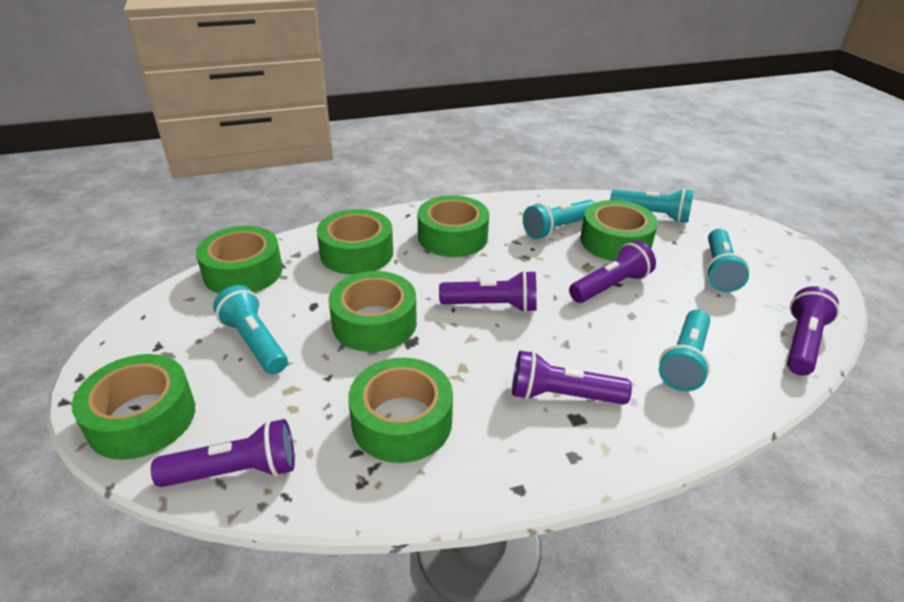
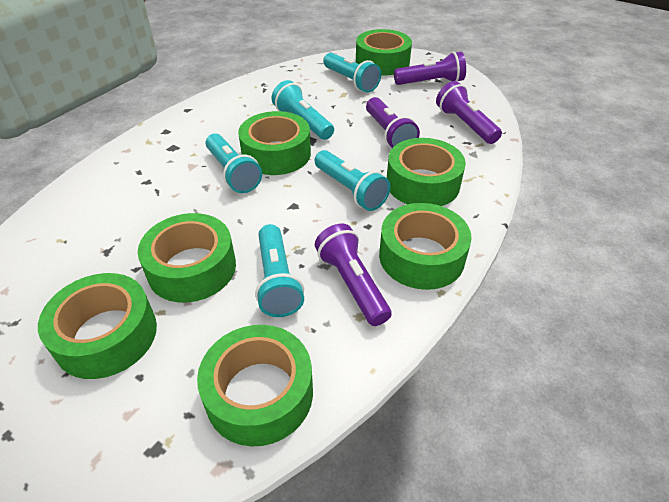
purple flashlight: [151,419,295,487] [439,270,537,313] [512,351,632,405] [569,241,656,303] [787,286,839,376] = 5 -> [315,223,391,326] [366,97,420,148] [394,52,466,85] [436,81,502,144] = 4

